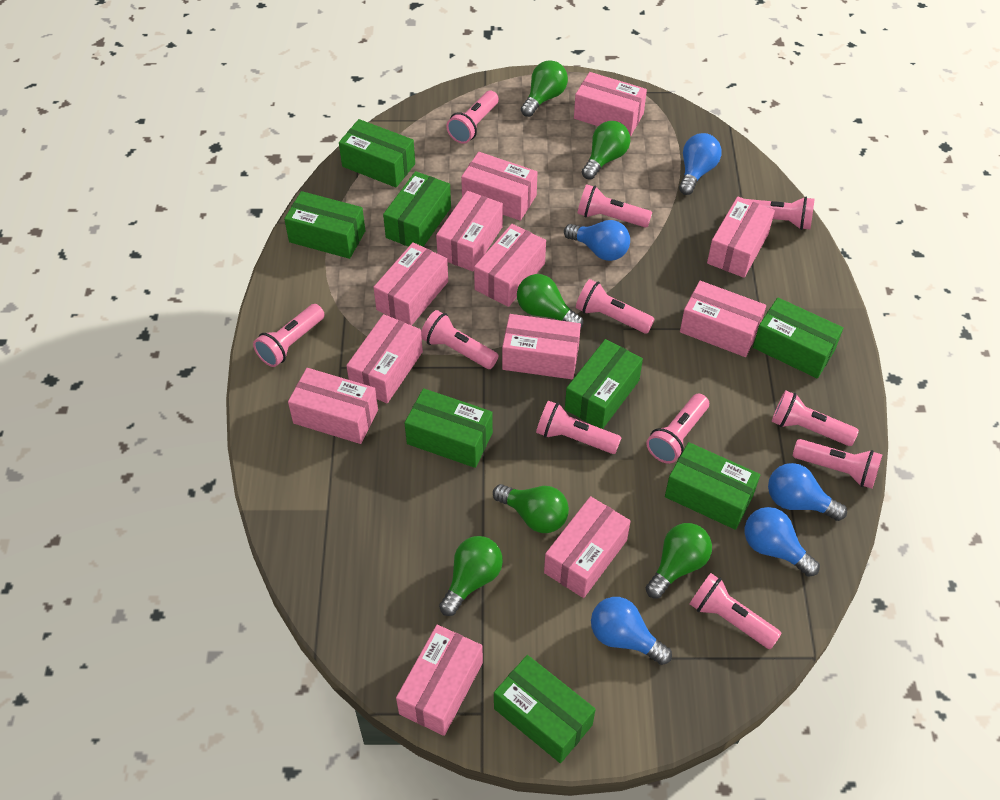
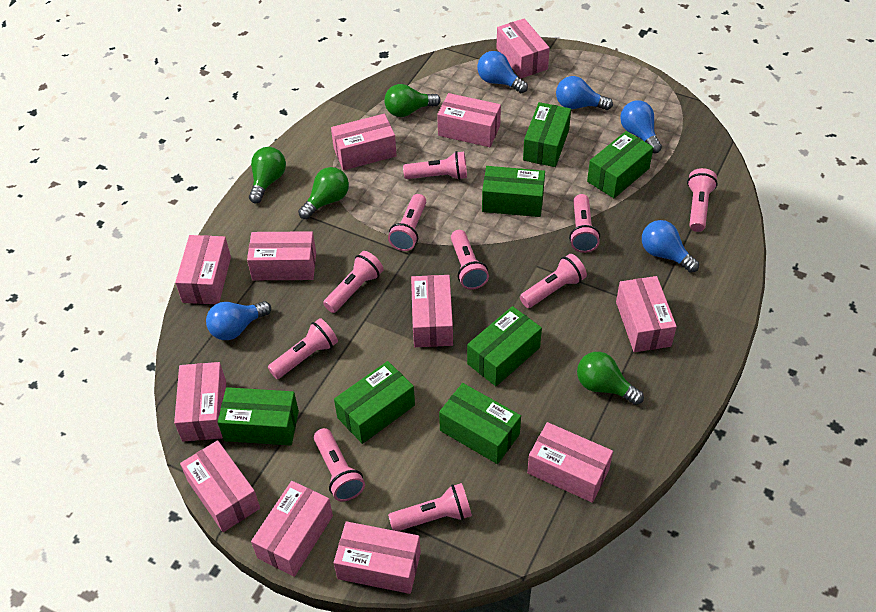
green box: [284,191,365,259] [339,119,415,188] [383,171,451,247] [405,388,493,468] [494,655,596,763] [565,339,643,429] [665,442,760,530] [753,298,843,379] = 8 -> [217,387,299,446] [334,361,415,444] [439,383,521,464] [467,306,542,386] [482,166,545,217] [523,102,571,167] [587,131,654,198] = 7
green light bulb: [439,536,503,616] [493,484,569,533] [517,274,583,328] [521,60,568,117] [582,121,630,179] [646,523,712,598] = 6 -> [249,147,286,203] [298,167,349,219] [384,84,441,117] [577,352,644,405] = 4
pink flashlight: [253,304,325,367] [421,310,499,369] [446,91,499,144] [536,400,621,454] [576,279,654,334] [577,184,652,228] [646,394,709,464] [690,573,782,649] [746,197,815,230] [772,390,859,446] [793,439,882,489] = 11 -> [268,318,338,379] [314,428,365,501] [323,251,384,313] [388,194,426,251] [388,483,472,531] [403,151,467,180] [451,230,489,290] [520,254,587,308] [569,194,600,253] [687,168,718,232] = 10

